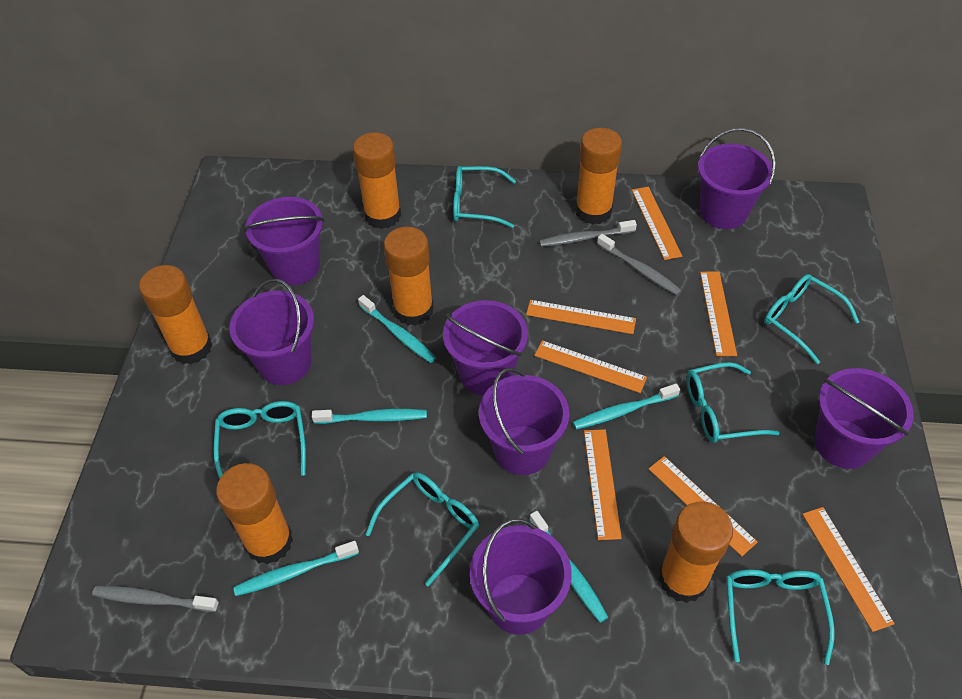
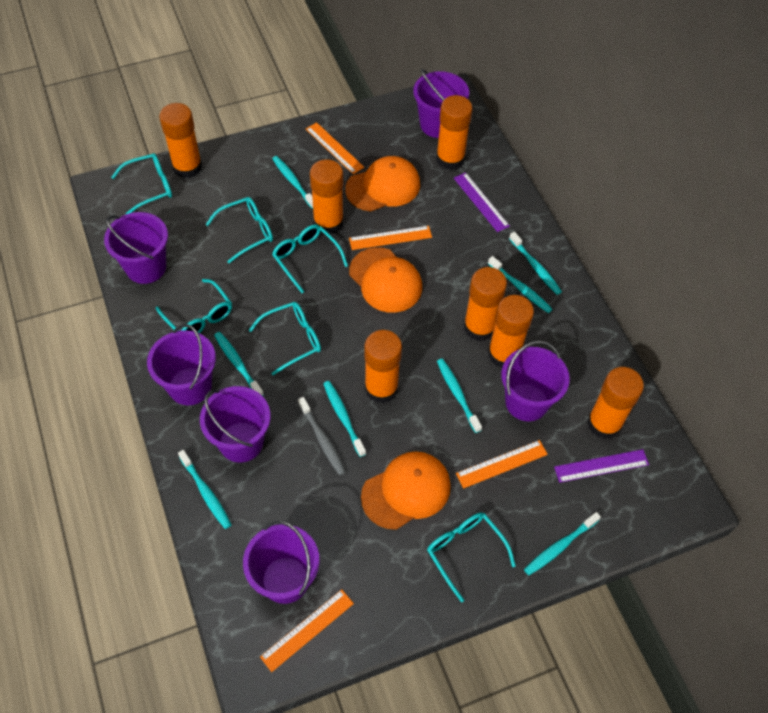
grey toothbrush: [92,586,219,612] [539,220,637,247] [597,234,682,295] = 3 -> [298,397,346,475] = 1
orange cap: none = 0 -> [345,156,420,211] [349,247,422,313] [361,451,451,530] = 3
orange glue stick: [139,265,213,364] [216,463,293,564] [353,132,401,229] [384,227,434,326] [575,128,622,225] [658,501,733,603] = 6 -> [159,103,202,178] [310,159,344,235] [364,330,402,403] [436,95,472,170] [464,267,507,341] [488,295,534,368] [587,367,644,439] = 7
orange ruler: [526,300,636,334] [534,340,647,393] [584,429,622,540] [632,187,682,260] [649,456,758,556] [700,271,737,356] [802,507,895,632] = 7 -> [260,589,354,672] [306,122,364,174] [349,226,432,250] [456,440,548,489] = 4
purple bucket: [229,279,314,385] [244,197,325,285] [443,300,528,396] [470,519,571,635] [479,368,570,475] [698,128,776,229] [814,368,914,469] = 7 -> [104,212,168,284] [147,324,216,405] [200,386,270,462] [243,521,320,604] [413,69,469,138] [501,340,570,421] = 6
purple ruler: none = 0 -> [454,172,510,232] [554,449,649,483] = 2
turquoise toothbrush: [233,541,359,596] [312,409,427,424] [358,295,436,363] [530,511,608,623] [573,384,680,430] = 5 -> [178,450,231,529] [214,332,264,396] [272,156,313,209] [323,381,366,457] [437,358,482,433] [488,256,553,313] [509,232,562,295] [524,512,601,575] = 8

